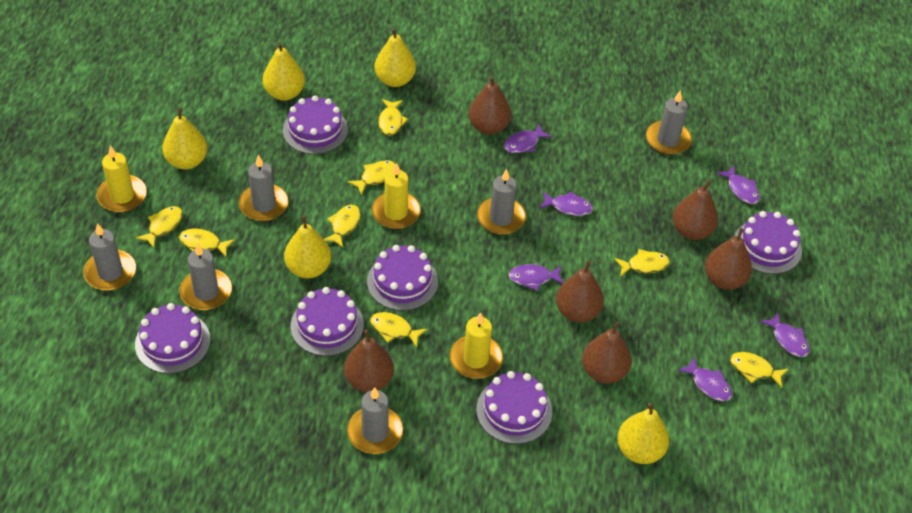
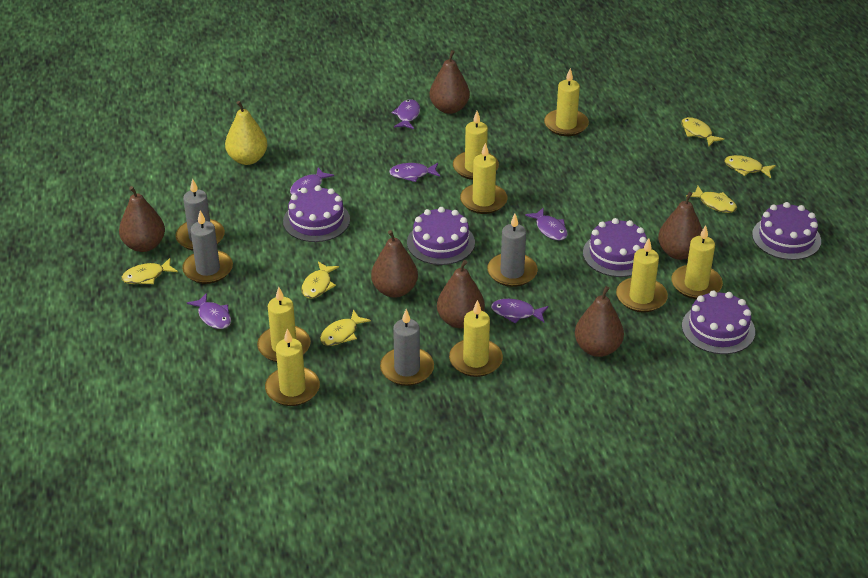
grey candle: [84,223,136,291] [179,243,232,310] [239,155,288,221] [347,387,403,454] [477,169,526,235] [646,90,692,155] = 6 -> [175,178,225,251] [182,210,233,284] [380,309,434,386] [487,214,538,287] = 4
purple cake: [135,303,210,374] [283,95,348,154] [291,287,364,356] [367,245,438,311] [476,371,552,444] [735,211,802,274] = 6 -> [283,185,350,242] [407,207,475,265] [583,218,647,277] [682,291,755,354] [752,202,821,260] = 5
yellow candle: [97,146,147,212] [371,163,421,229] [450,312,503,379] = 3 -> [257,287,311,362] [265,329,320,406] [449,300,503,377] [453,111,499,180] [460,143,508,214] [544,68,589,136] [616,238,668,312] [671,225,723,299] = 8
yellow fish: [136,206,183,248] [179,229,235,257] [324,205,361,247] [348,160,396,195] [370,312,427,347] [378,99,408,136] [614,249,670,277] [730,352,788,388] = 8 -> [121,258,178,284] [301,262,339,299] [320,310,371,346] [681,117,724,146] [686,186,737,213] [724,155,776,178] = 6
yellow pear: [162,107,208,169] [262,42,305,101] [284,216,331,278] [374,28,416,87] [617,402,669,464] = 5 -> [225,101,268,165] = 1

